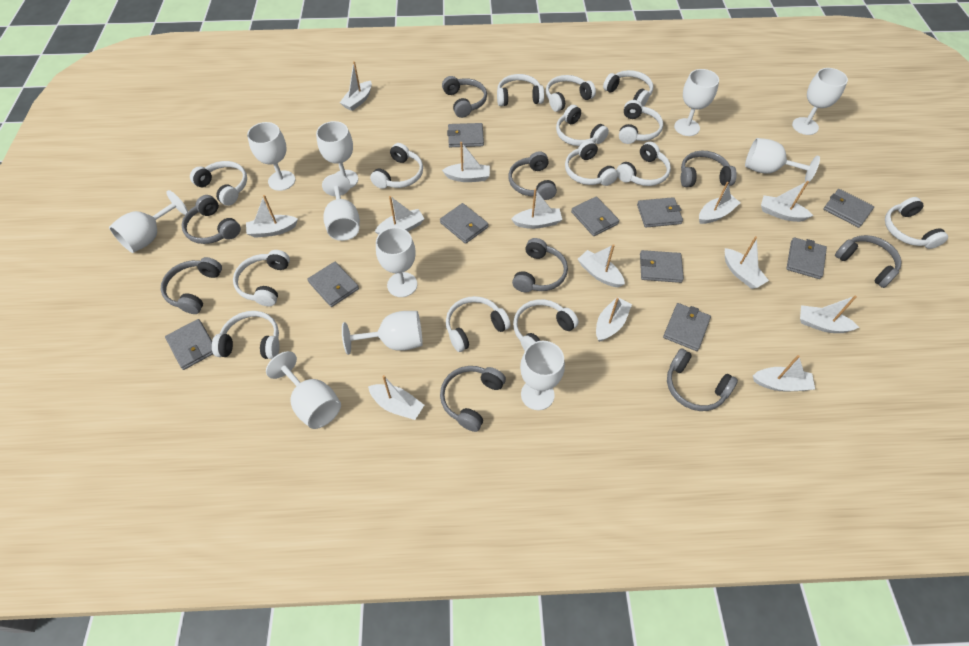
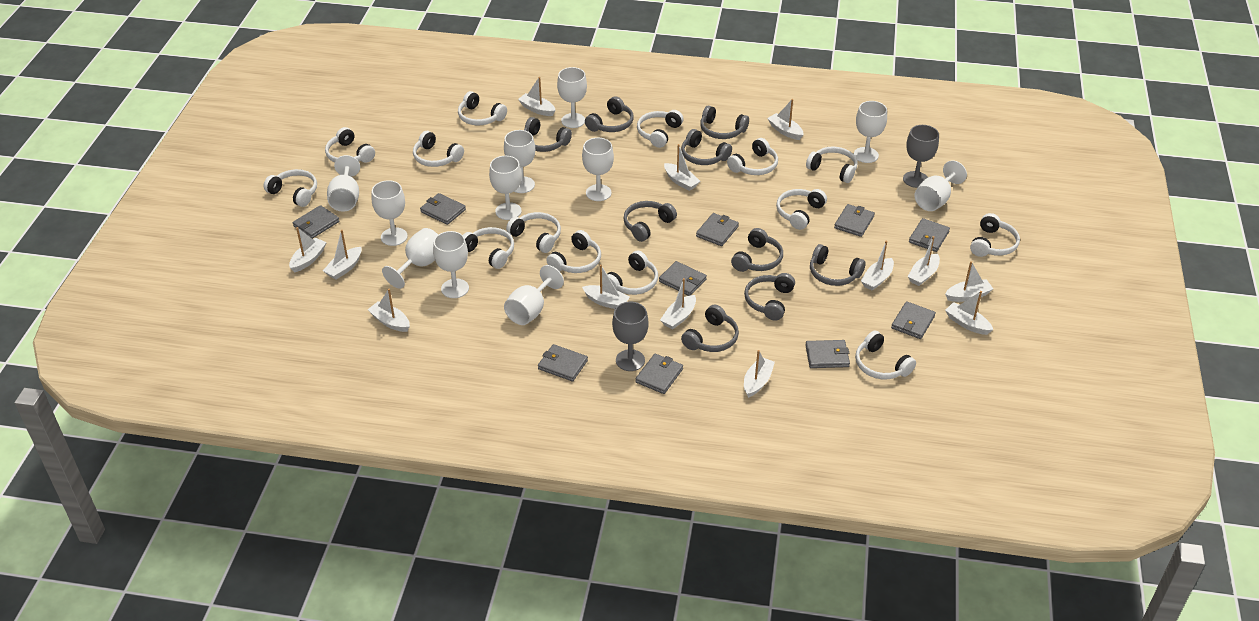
grey goblet: none = 0 -> [612,302,649,371] [903,125,939,188] = 2

